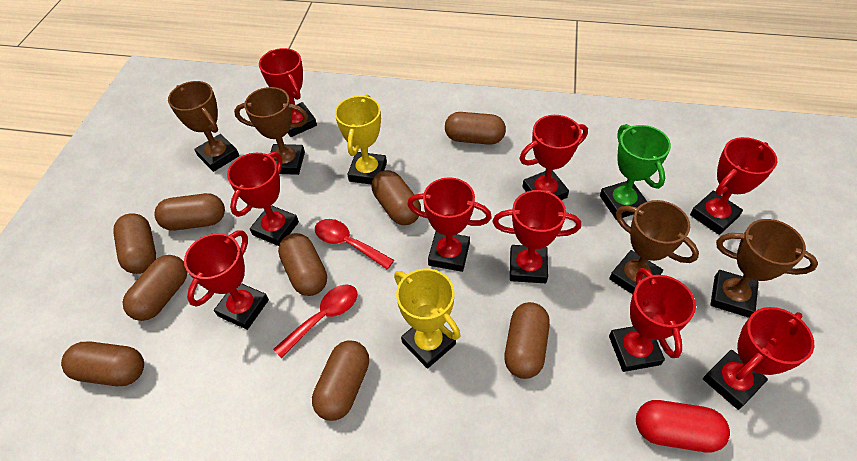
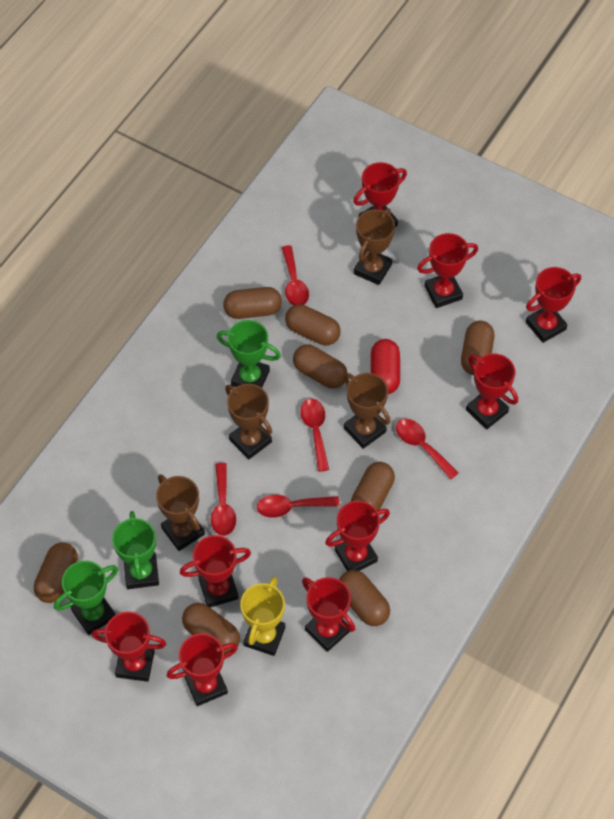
brown capsule: [61,341,144,386] [113,213,156,274] [122,255,187,321] [154,193,225,231] [278,233,327,296] [312,340,369,421] [372,170,421,225] [445,112,506,145] [505,302,550,379] = 9 -> [34,542,78,603] [182,603,240,654] [223,287,282,319] [285,304,340,346] [293,345,347,389] [339,570,390,626] [351,462,395,510] [461,320,494,375] = 8
green trophy: [600,124,671,220] = 1 -> [54,561,118,635] [112,511,159,589] [217,320,281,388] = 3
red spoon: [273,285,357,358] [315,219,394,269] = 2 -> [211,463,236,536] [257,495,340,518] [282,245,309,305] [300,399,329,472] [396,419,458,479] = 5
yellow trophy: [335,94,387,185] [394,268,461,369] = 2 -> [240,577,285,656] = 1

